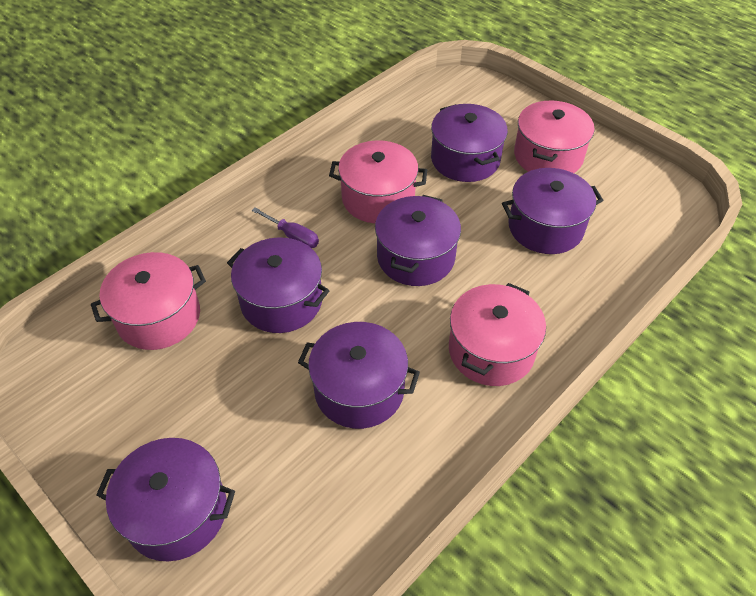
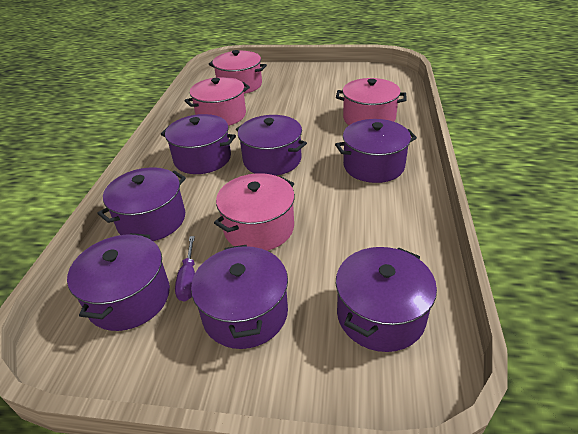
purple pot: [96,438,235,561] [227,237,329,333] [298,322,420,429] [375,195,461,286] [431,104,508,182] [502,168,603,254] = 6 -> [67,233,170,331] [97,167,186,241] [161,114,236,174] [191,245,288,349] [236,115,307,176] [335,119,417,183] [336,247,437,352] = 7

